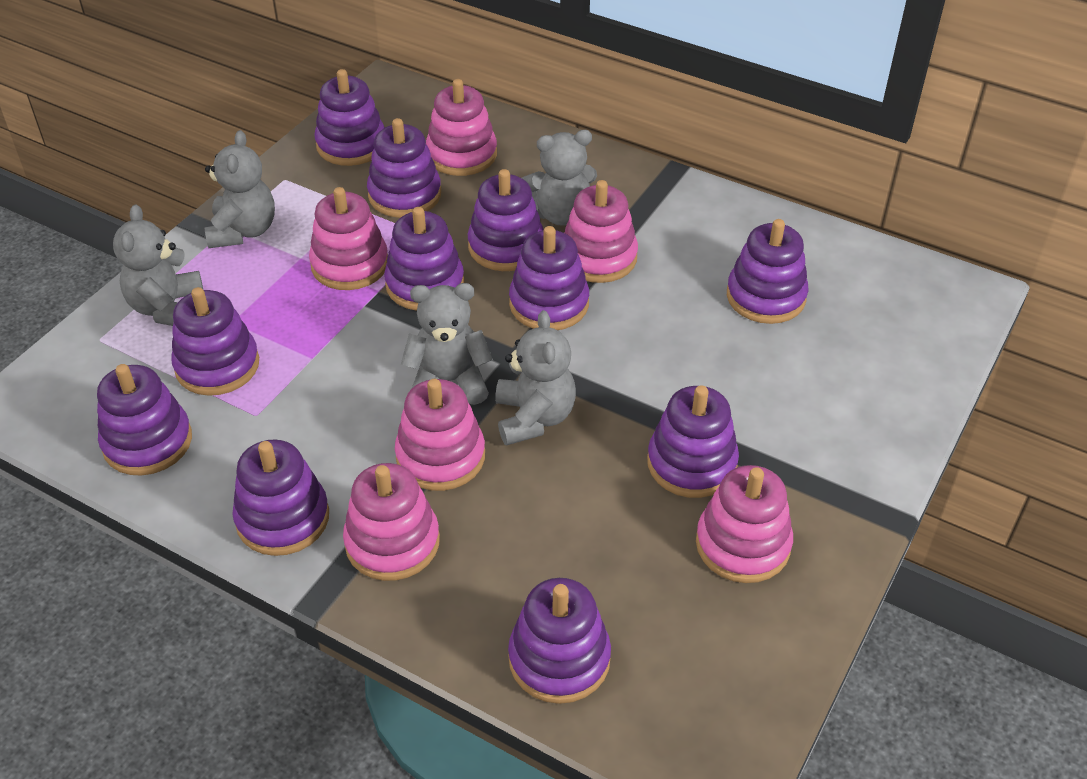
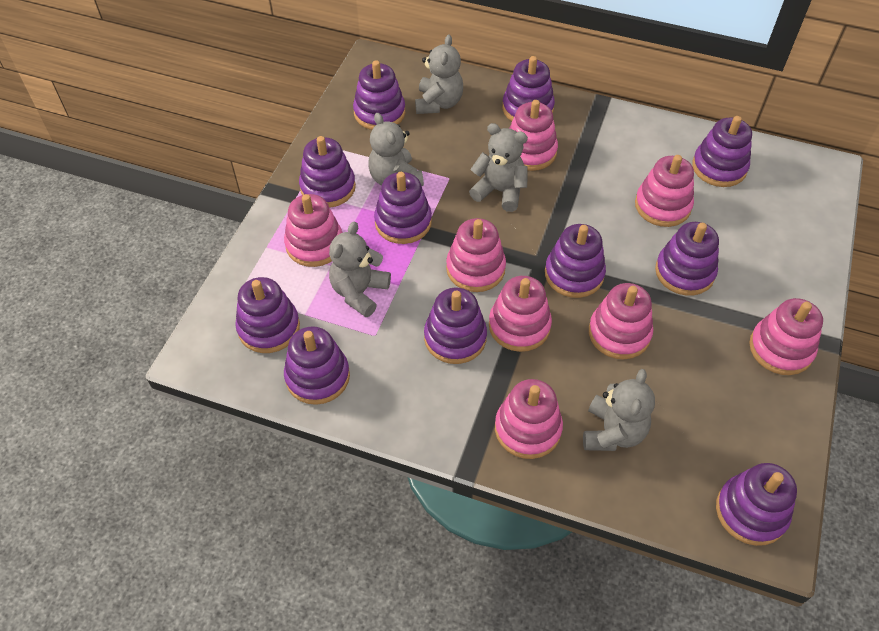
pink stacking toy: [309,187,388,290] [343,463,440,581] [395,379,485,491] [426,79,497,176] [565,180,638,283] [696,465,793,583] = 6 -> [284,194,342,267] [446,218,506,292] [489,276,552,352] [495,379,563,459] [509,100,558,171] [589,283,653,359] [635,155,694,227] [749,298,823,375] = 8

